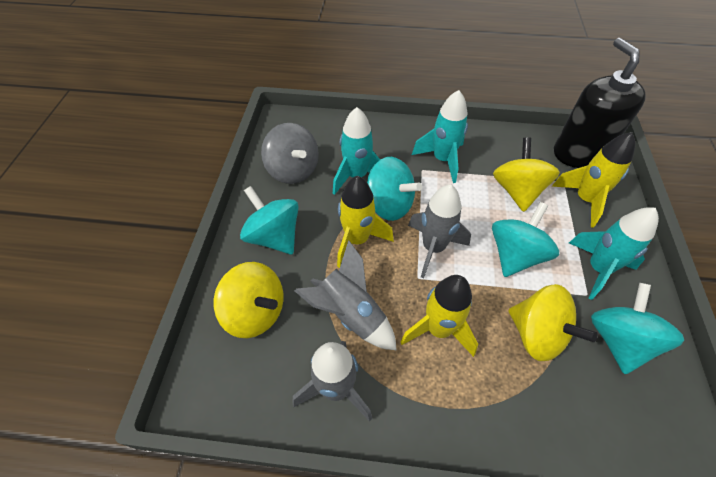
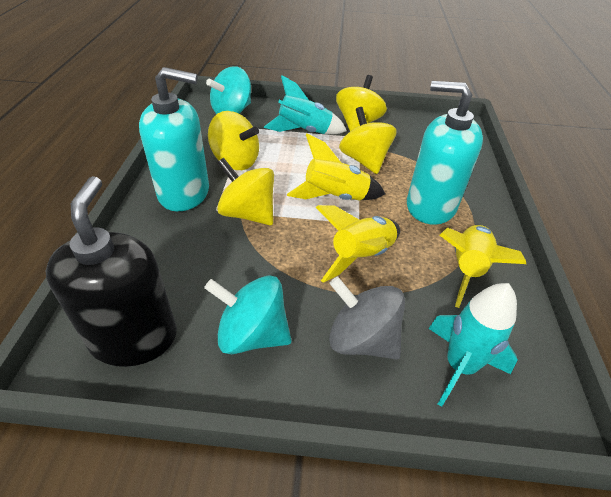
grey rocket: [293,341,372,421] [294,240,397,350] [408,184,471,278] = 3 -> none = 0
turquoise rocket: [333,107,380,195] [412,90,468,183] [569,208,659,300] = 3 -> [264,75,347,134] [428,283,518,407] = 2
turquoise soap dispenser: none = 0 -> [139,67,209,211] [407,81,483,225] = 2
turquoise spinning top: [240,186,299,254] [367,157,422,221] [492,202,559,277] [591,283,684,374] = 4 -> [204,275,292,354] [206,66,251,114] = 2
yellow spinning top: [214,262,283,338] [493,137,560,212] [509,284,598,361] = 3 -> [208,111,259,170] [217,158,274,225] [336,75,387,131] [339,107,397,174] = 4

